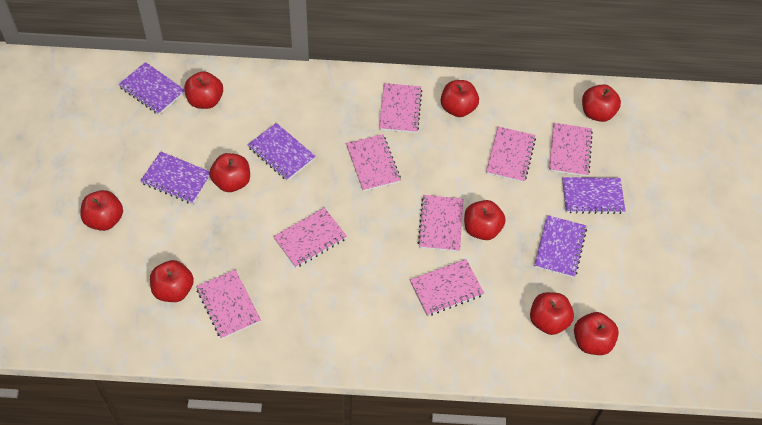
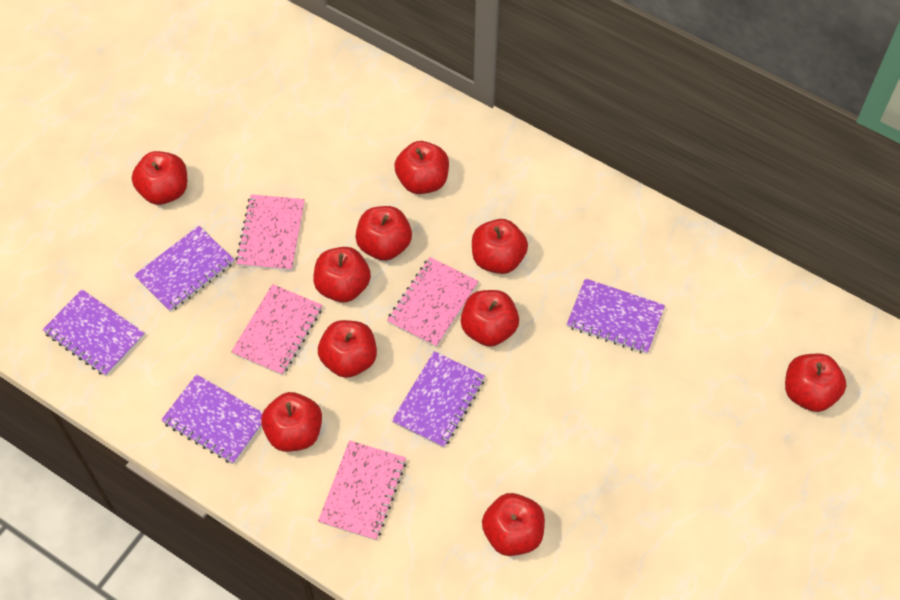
pink notebook: [196,270,261,339] [274,208,347,268] [346,134,401,191] [379,83,422,133] [410,259,484,316] [417,195,463,252] [486,127,536,183] [549,123,593,177] = 8 -> [231,284,322,376] [236,194,305,271] [318,440,406,540] [387,257,478,347] = 4
red apple: [80,190,123,231] [150,260,194,302] [184,71,223,109] [209,153,250,192] [441,80,479,117] [464,200,506,240] [530,292,574,335] [574,312,619,355] [582,84,621,122] = 9 -> [132,151,187,205] [261,392,322,452] [313,247,371,302] [318,320,377,378] [355,206,412,261] [394,141,449,194] [461,290,519,347] [472,219,528,274] [482,493,545,556] [785,353,846,412] = 10

